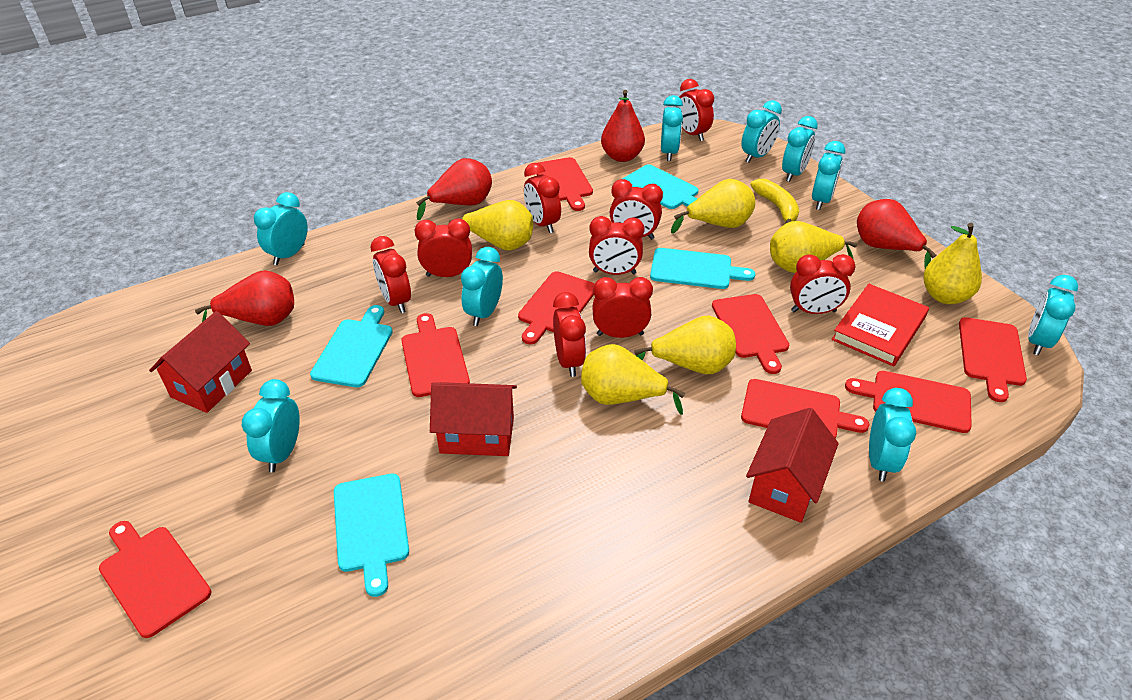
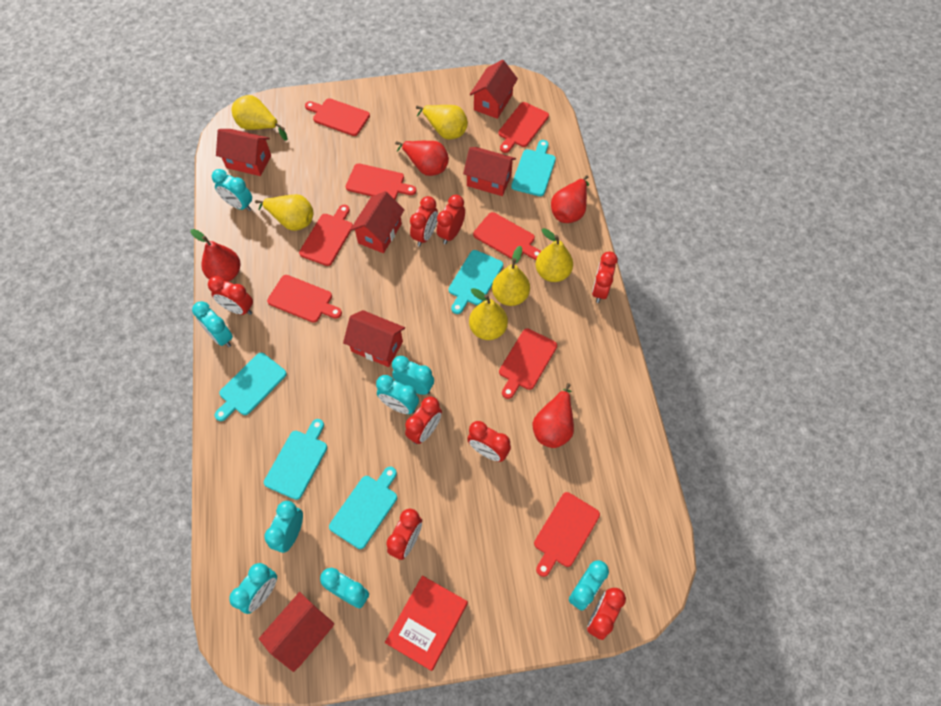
red clock: [371,236,411,313] [415,218,472,277] [524,163,561,233] [553,292,586,377] [589,216,645,275] [592,277,653,338] [610,179,663,240] [677,79,714,141] [790,254,856,314] = 9 -> [208,276,253,315] [386,509,422,560] [405,396,442,444] [410,196,438,246] [437,195,465,244] [467,421,511,462] [587,588,626,640] [592,251,618,303] = 8
red house: [149,311,252,413] [430,382,517,456] [746,408,839,523] = 3 -> [216,129,271,176] [259,592,334,672] [343,310,405,367] [350,191,404,253] [463,147,516,196] [470,60,518,119] = 6
turquoise clock: [242,379,300,473] [254,192,308,265] [461,247,503,326] [661,95,683,161] [741,100,782,163] [782,116,818,182] [812,141,846,210] [869,388,916,482] [1028,275,1078,356] = 9 -> [192,301,233,347] [212,169,252,211] [229,563,277,614] [264,501,303,553] [320,568,369,608] [376,375,419,414] [392,356,434,395] [569,560,609,611] = 8
turquoise cutting board: [310,305,393,387] [334,474,409,597] [623,164,699,209] [650,248,755,289] = 4 -> [215,353,287,421] [264,419,327,500] [329,467,397,549] [449,250,503,314] [511,140,556,196] = 5
yellow banana: [750,179,799,224] = 1 -> none = 0

